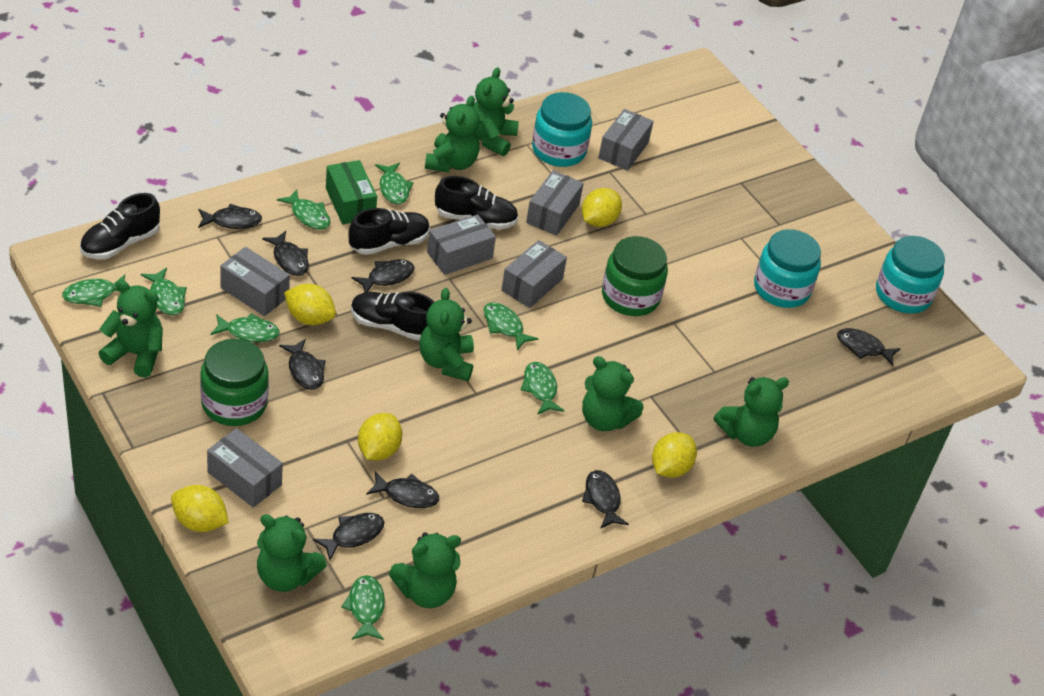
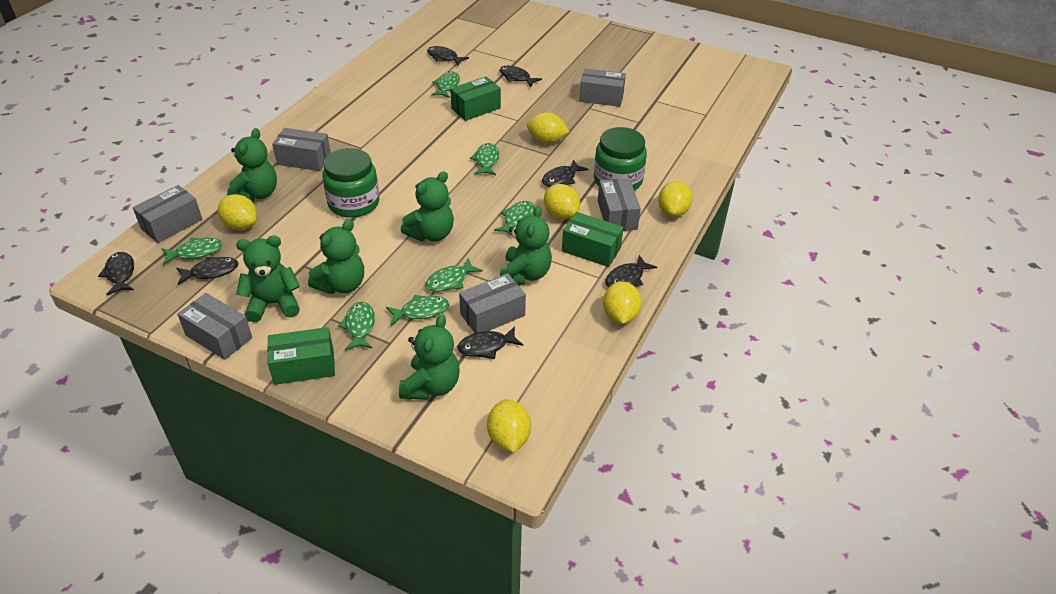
black fish: [198,204,262,229] [262,231,309,276] [279,339,326,390] [313,513,384,560] [352,259,415,292] [366,472,439,508] [582,470,629,529] [837,328,901,366] = 8 -> [98,252,134,295] [176,257,238,285] [427,46,469,66] [457,326,523,359] [499,66,542,87] [542,159,589,187] [605,255,657,288] = 7
black shoe: [80,193,160,259] [348,208,430,255] [351,291,434,341] [435,176,518,229] = 4 -> none = 0
green box: [326,160,377,224] = 1 -> [267,327,335,385] [450,76,501,121] [562,212,623,267] = 3
green fish: [62,275,125,307] [141,267,187,315] [210,313,280,342] [277,189,331,230] [341,575,385,640] [375,163,414,204] [483,302,538,350] [521,362,565,415] = 8 -> [161,238,223,265] [338,302,375,350] [386,295,449,326] [425,258,483,292] [431,72,460,98] [470,143,499,175] [494,201,535,236] = 7
green teddy bear: [98,280,163,378] [257,514,327,592] [389,532,461,608] [419,288,474,381] [425,96,480,172] [473,67,519,156] [582,356,644,431] [714,377,789,447] = 8 -> [227,128,277,202] [236,236,300,322] [308,219,364,294] [399,315,460,400] [401,171,454,241] [500,206,552,285] = 6
turquoise jar: [532,92,592,167] [754,229,821,308] [876,236,945,314] = 3 -> none = 0
yellow lemon: [171,485,229,532] [284,284,336,325] [358,413,402,461] [582,188,622,227] [652,432,697,478] = 5 -> [218,194,257,230] [487,399,531,453] [527,112,569,144] [544,184,580,220] [603,281,642,324] [658,181,693,217] = 6

